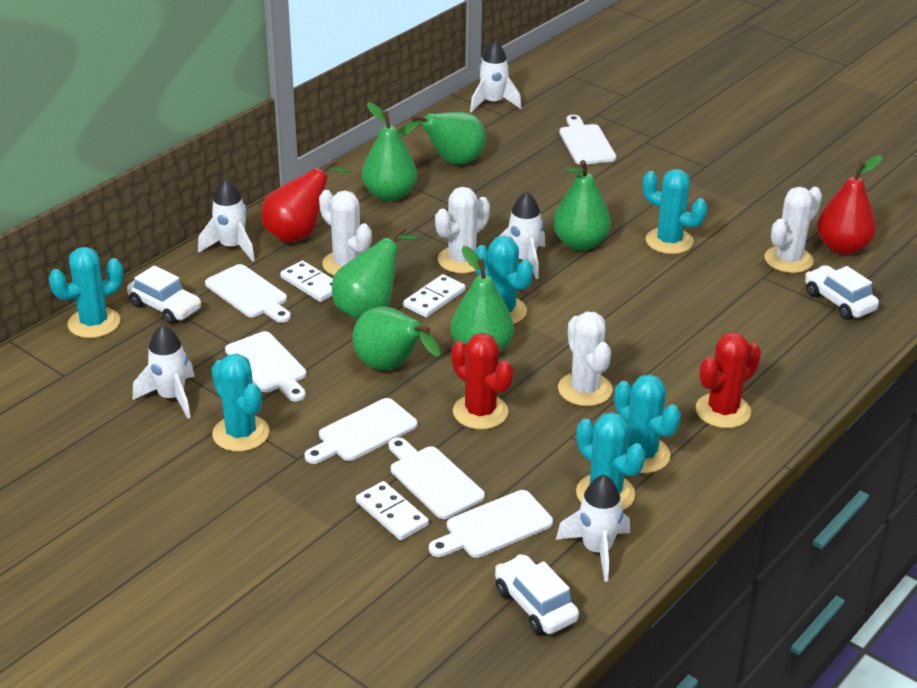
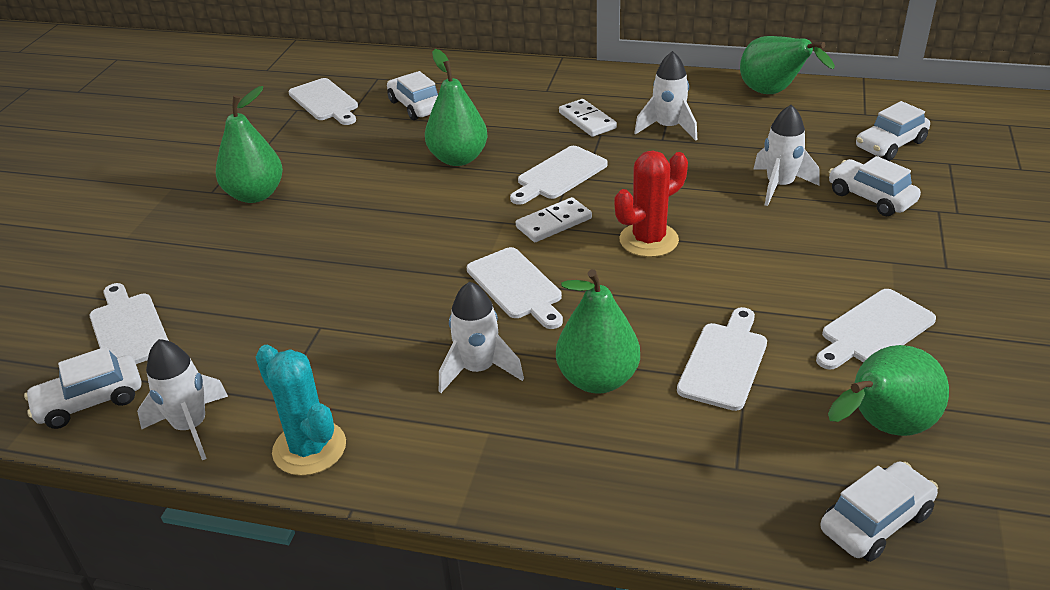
green pear: [332,226,419,320] [353,306,441,370] [362,102,417,201] [398,112,486,165] [451,246,514,352] [553,160,611,251] = 6 -> [216,86,283,203] [425,49,488,166] [556,269,640,394] [740,36,835,94] [828,345,949,436] = 5
red cactus: [451,333,513,430] [696,332,761,428] = 2 -> [615,151,688,257] = 1
red pear: [261,158,351,243] [817,155,883,255] = 2 -> none = 0
turquoise cactus: [49,247,123,338] [211,354,270,452] [475,236,533,324] [576,412,646,510] [614,374,681,473] [643,169,707,254] = 6 -> [256,345,346,476] = 1
white cactus: [319,190,372,276] [435,187,490,274] [558,312,612,406] [765,187,822,273] = 4 -> none = 0
white car: [127,265,201,324] [495,554,579,635] [805,265,879,320] = 3 -> [24,347,141,429] [387,71,438,120] [821,462,938,562] [829,156,921,216] [856,101,930,161] = 5
white domino: [280,260,333,302] [356,481,429,541] [403,274,466,318] = 3 -> [516,197,592,242] [559,99,617,137] = 2
white rocket: [133,325,195,419] [198,179,255,262] [470,40,522,113] [498,192,545,279] [556,475,630,582] = 5 -> [137,339,228,460] [439,282,524,393] [634,51,697,141] [754,105,820,206] = 4

